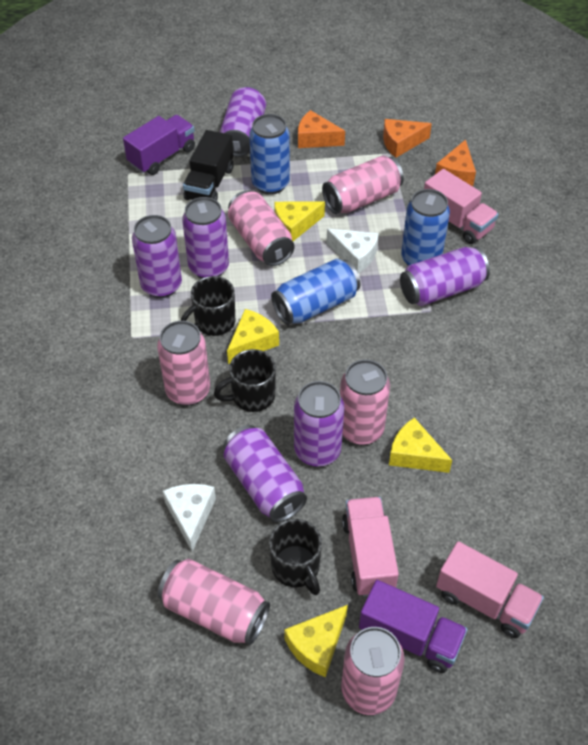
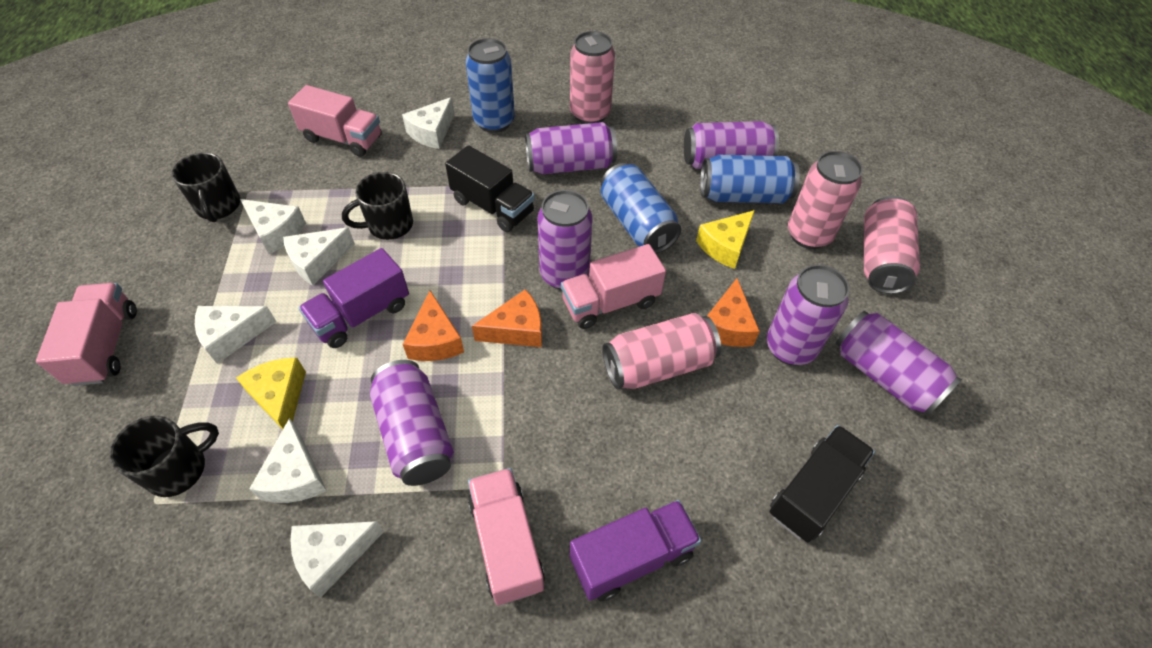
black truck: [183,130,233,201] = 1 -> [445,145,535,232] [770,425,875,543] = 2
pink can: [157,321,210,406] [158,559,270,645] [228,190,294,266] [322,155,404,214] [340,360,390,445] [341,627,405,715] = 6 -> [570,31,615,124] [602,313,721,389] [788,151,863,249] [864,196,920,294] = 4
pink truck: [342,497,399,597] [424,169,499,244] [436,541,544,638] = 3 -> [36,283,137,386] [288,85,382,157] [468,468,545,605] [561,244,666,329] = 4
white cheese: [163,484,216,552] [326,229,379,273] = 2 -> [195,306,277,364] [240,199,306,254] [249,418,327,503] [283,227,355,286] [290,521,384,598] [402,97,455,149] = 6
yellow cheese: [227,309,279,364] [274,201,325,241] [284,605,348,678] [389,418,452,473] = 4 -> [236,358,306,429] [696,210,755,269] = 2

